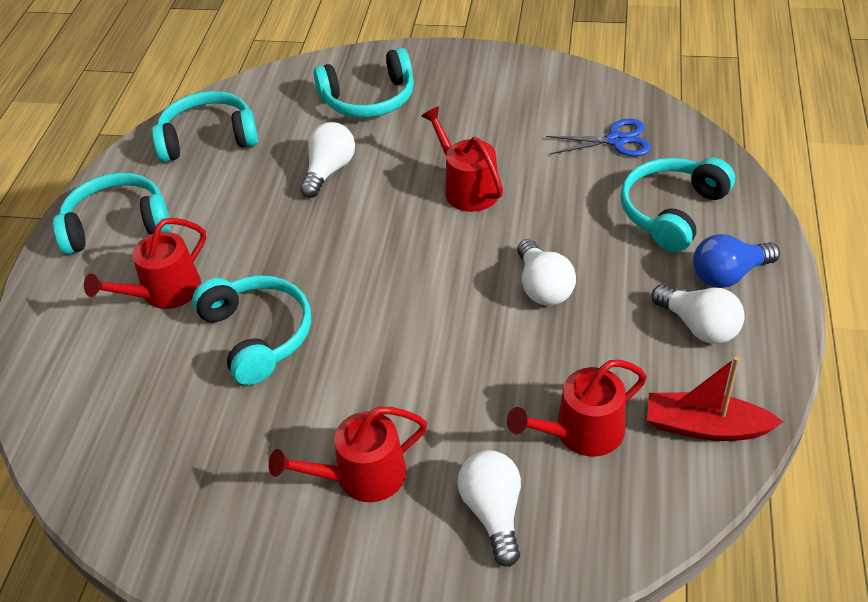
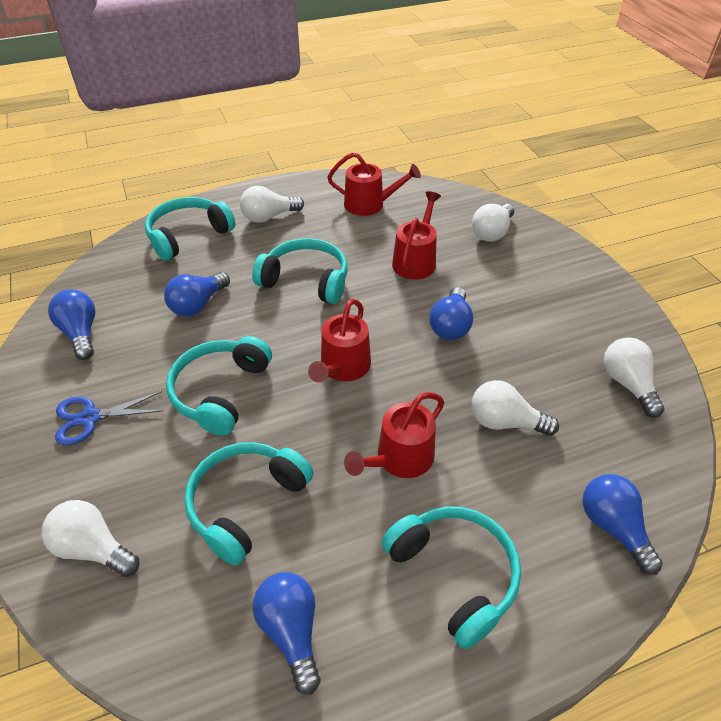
blue light bulb: [693,234,780,288] = 1 -> [48,290,95,360] [164,272,230,317] [253,572,321,694] [429,287,473,340] [583,474,663,575] = 5
red boat: [647,357,783,441] = 1 -> none = 0
white light bulb: [300,122,355,198] [457,451,521,567] [517,239,576,306] [652,285,745,344] = 4 -> [41,500,139,577] [240,186,304,223] [472,204,514,242] [472,380,559,436] [603,337,665,418] = 5

